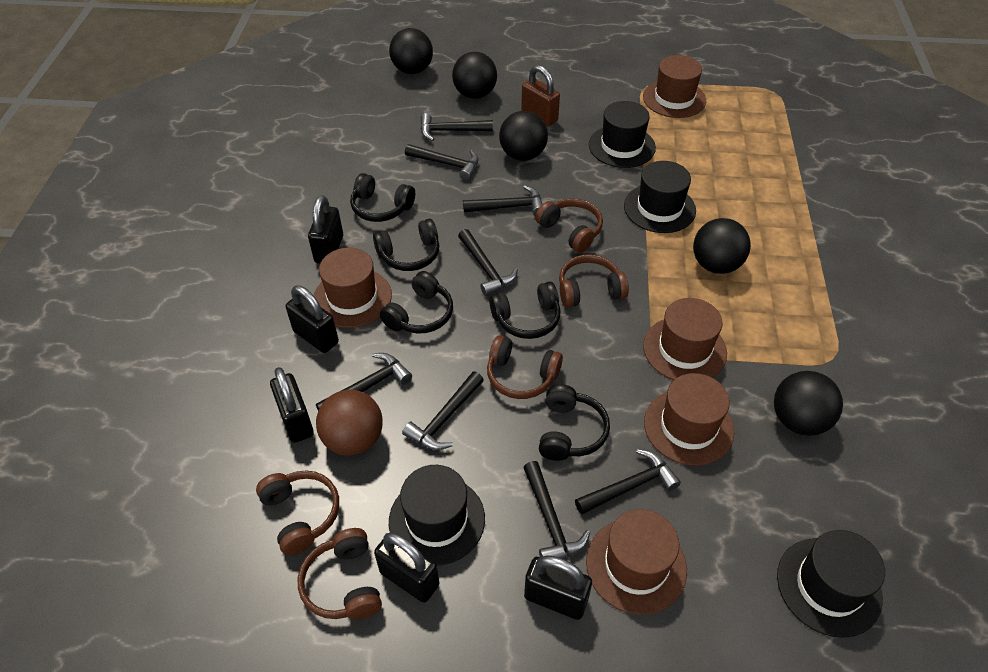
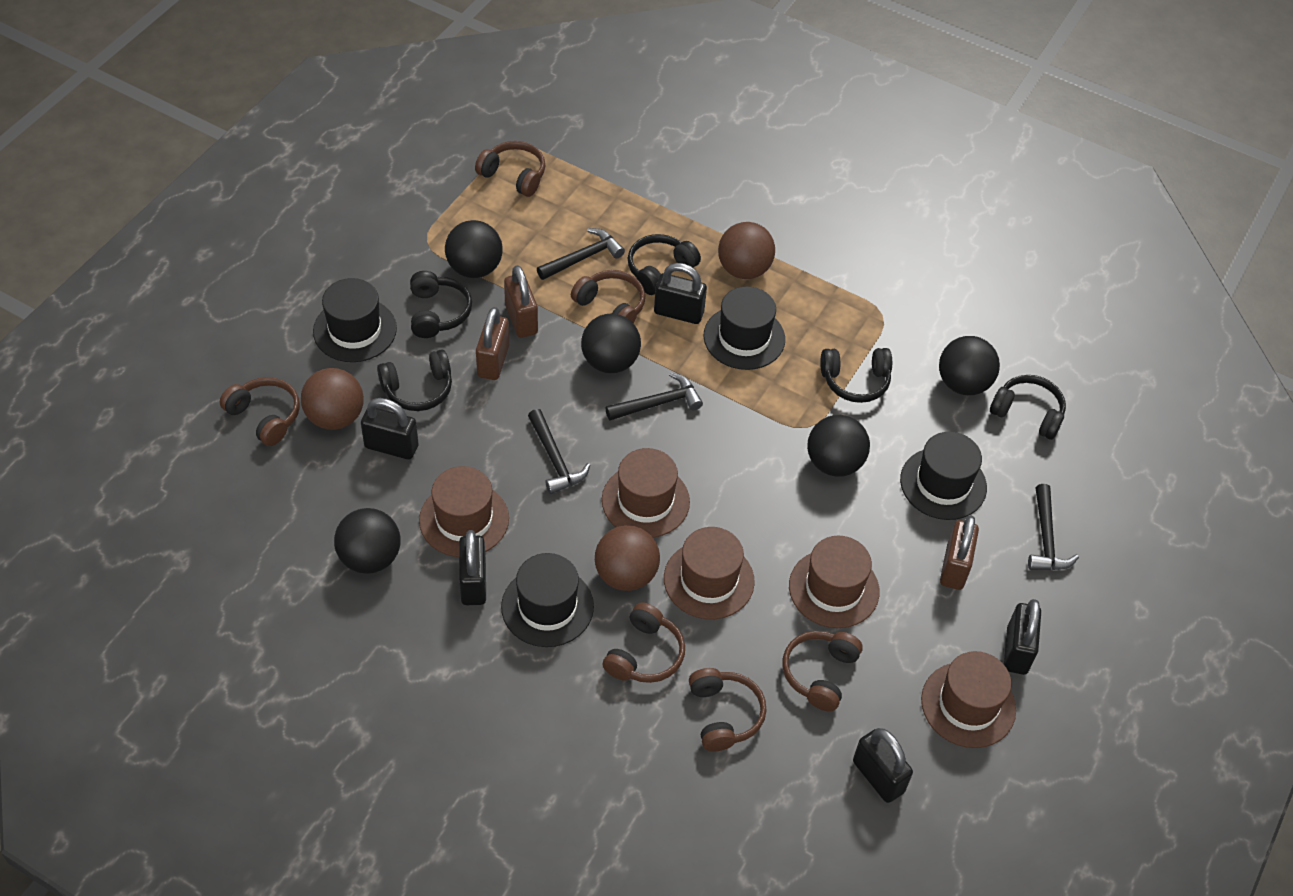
black hammer: [316,353,412,411] [402,372,484,450] [405,144,479,180] [420,113,493,141] [458,229,518,296] [463,185,542,216] [523,461,590,559] [575,449,681,515] = 8 -> [528,409,590,494] [537,228,625,280] [606,372,703,420] [1028,484,1079,570] = 4
brown ball: [316,390,383,456] = 1 -> [301,368,364,430] [595,525,660,591] [718,222,775,279] = 3
brown headphones: [256,470,339,555] [298,528,382,619] [487,335,563,399] [535,198,603,253] [559,254,629,307] = 5 -> [220,377,300,446] [475,141,545,197] [571,270,645,323] [603,602,685,683] [689,668,767,752] [782,631,863,711] = 6
brown padlock: [521,65,560,126] = 1 -> [476,307,509,380] [504,265,538,338] [940,515,979,590] = 3

